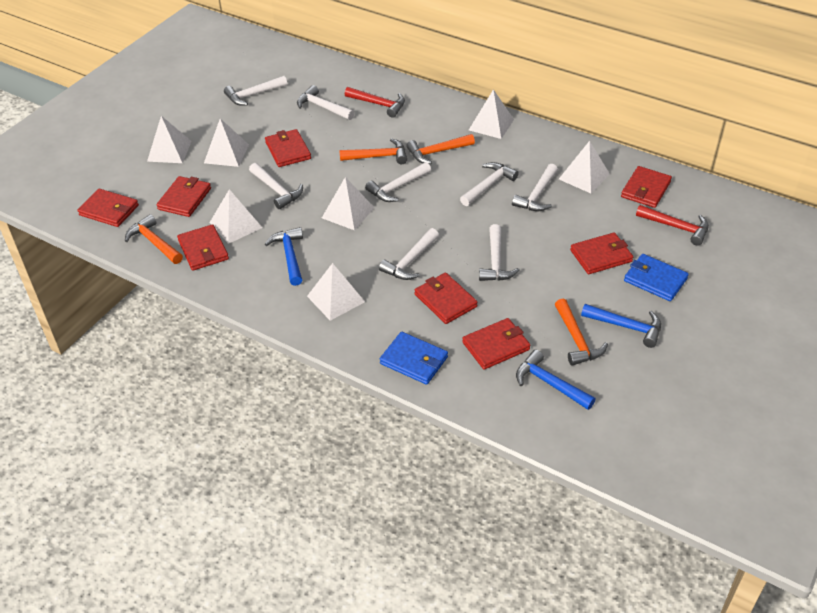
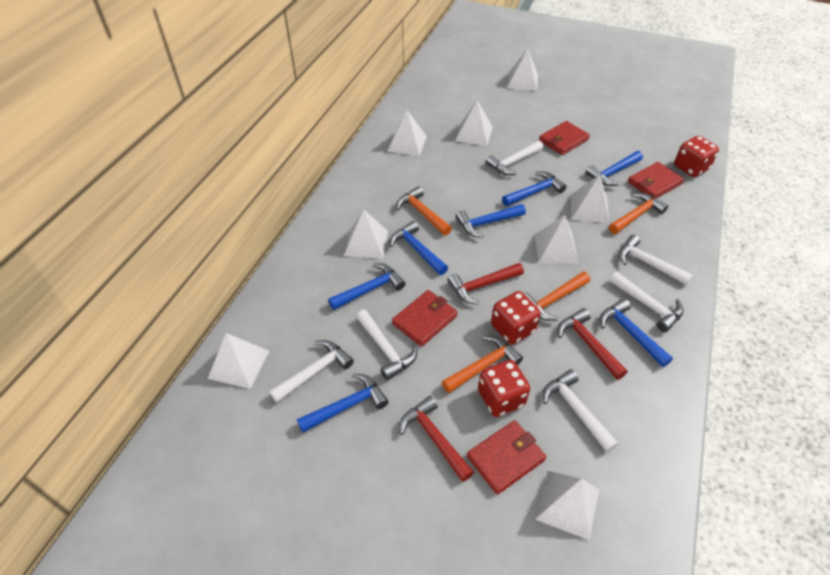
blue hammer: [265,227,303,286] [516,350,596,410] [581,304,661,348] = 3 -> [297,373,389,433] [328,263,406,310] [390,221,448,275] [456,204,526,238] [502,171,567,206] [585,151,643,186] [600,298,673,367] = 7
blue wallet: [380,332,448,385] [624,254,689,301] = 2 -> none = 0
red dice: none = 0 -> [478,360,530,417] [491,291,541,345] [674,136,719,177] = 3
red hammer: [345,87,405,118] [636,205,709,246] = 2 -> [400,396,474,482] [447,263,524,304] [557,308,628,380] = 3
red wallet: [78,189,139,227] [156,176,211,217] [177,224,229,271] [265,129,311,167] [414,273,478,324] [462,318,530,370] [570,232,633,274] [621,166,672,208] = 8 -> [392,290,458,347] [467,420,546,495] [539,121,590,155] [628,162,684,198] = 4
white hammer: [224,76,287,106] [249,163,303,209] [297,85,355,120] [365,162,431,202] [379,228,439,280] [460,162,519,206] [479,224,520,281] [512,164,558,211] = 8 -> [269,340,354,403] [356,310,417,380] [485,140,543,175] [542,369,619,452] [609,272,684,332] [619,235,693,285] = 6
white pyramid: [147,116,192,163] [204,119,249,167] [209,189,263,244] [307,263,365,321] [322,177,374,231] [469,89,514,139] [559,141,610,193] = 7 -> [208,333,269,389] [344,209,388,259] [387,110,427,156] [455,100,493,146] [507,49,538,91] [535,215,578,264] [535,471,599,540] [571,175,609,223] = 8

